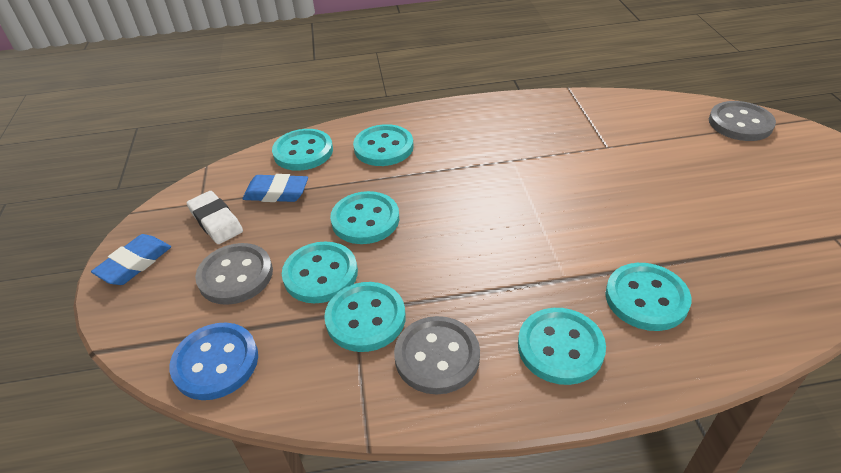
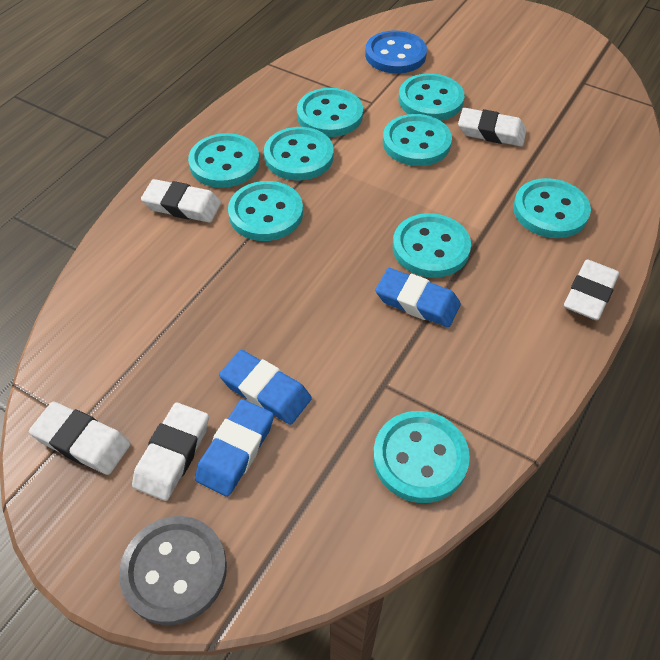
blue eraser: [91,234,171,285] [243,174,308,202] = 2 -> [195,399,274,497] [219,350,312,425] [375,268,461,327] = 3
grey button: [195,243,273,305] [394,316,480,395] [709,101,776,141] = 3 -> [119,516,227,625] = 1
turquoise button: [272,129,333,171] [282,241,358,303] [324,282,406,352] [330,191,399,244] [353,124,414,166] [518,308,606,385] [606,263,691,331] = 7 -> [188,133,260,188] [228,181,303,241] [264,127,334,180] [297,88,363,137] [373,411,470,503] [383,114,452,166] [393,213,471,278] [399,73,464,121] [513,178,591,238] = 9
white eraser: [186,191,243,244] = 1 -> [29,402,131,475] [132,403,209,501] [141,179,221,223] [458,108,527,146] [564,260,619,320] = 5

